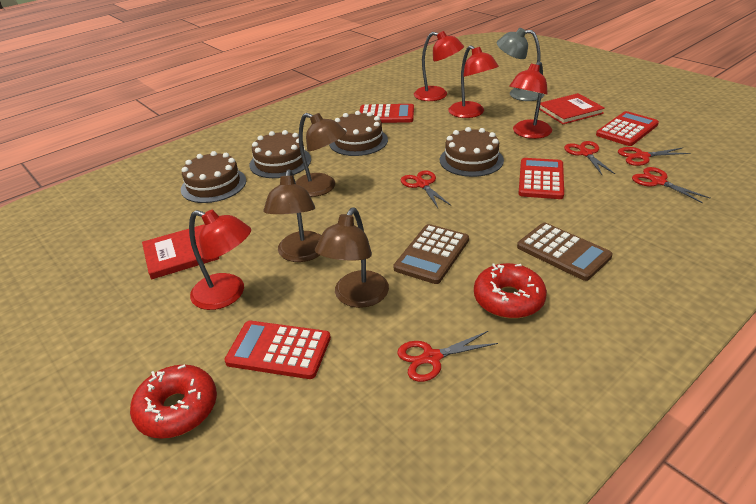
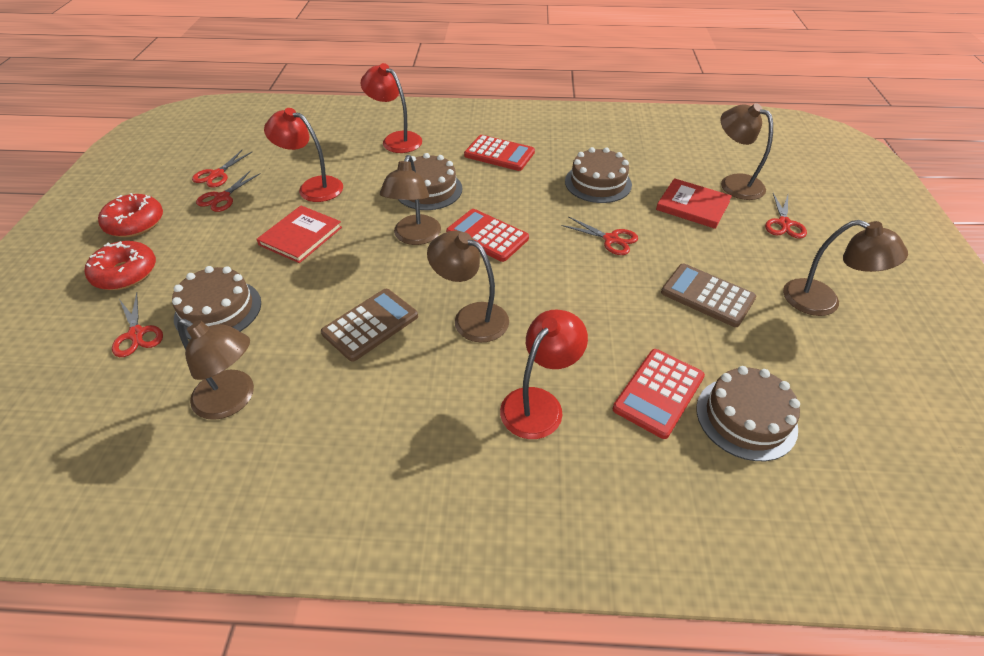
brown lamp: [263,169,321,262] [295,113,346,197] [315,208,389,308] = 3 -> [177,319,254,420] [380,155,441,245] [427,231,509,343] [720,103,773,200] [783,220,908,316] = 5
grey lamp: [497,28,545,101] = 1 -> none = 0
red calculator: [224,321,331,379] [360,104,414,123] [518,158,564,199] [596,111,659,146] = 4 -> [446,209,529,262] [464,135,535,171] [613,349,705,439] = 3
red lamp: [189,210,251,310] [414,31,464,101] [448,45,499,118] [509,61,552,139] = 4 -> [264,108,343,202] [361,63,422,153] [500,310,588,439] = 3

